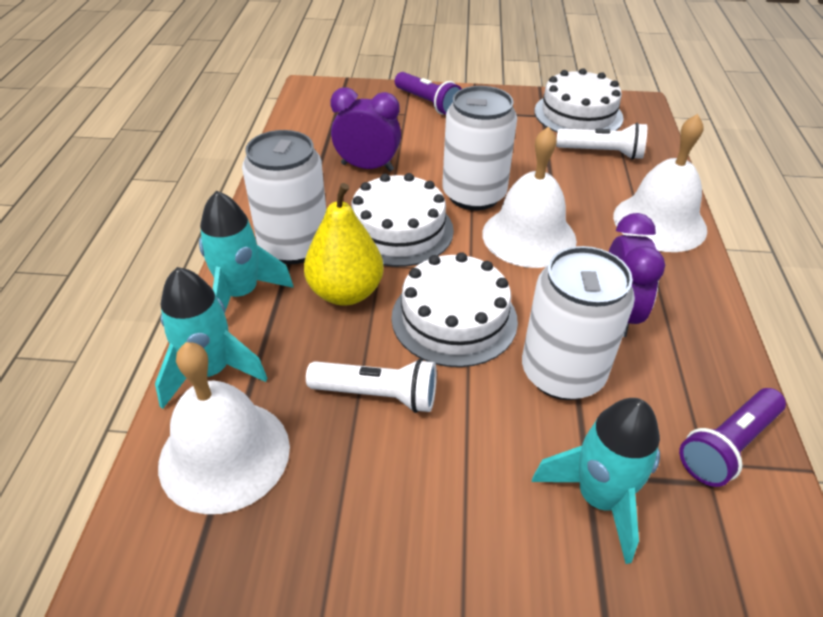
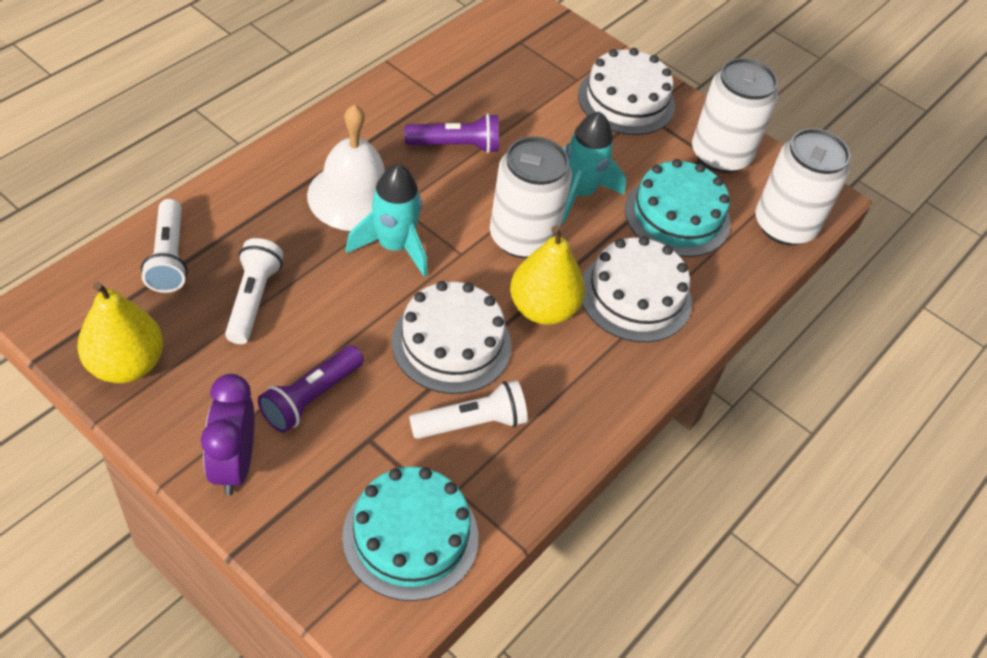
purple clock: [330,87,401,171] [609,213,665,337] = 2 -> [201,374,255,496] = 1
turquoise cake: none = 0 -> [342,467,478,601] [625,159,730,257] = 2
turquoise rocket: [155,267,267,409] [199,191,294,311] [532,398,660,564] = 3 -> [346,164,428,277] [562,111,626,223] = 2
white bell: [158,342,290,514] [482,126,577,268] [613,114,707,252] = 3 -> [307,104,385,231] = 1
white flashlight: [306,359,437,413] [556,123,647,160] = 2 -> [141,199,188,293] [225,238,283,344] [409,380,527,439] = 3
yellow pear: [304,183,384,306] = 1 -> [77,282,163,383] [510,226,585,325] = 2

